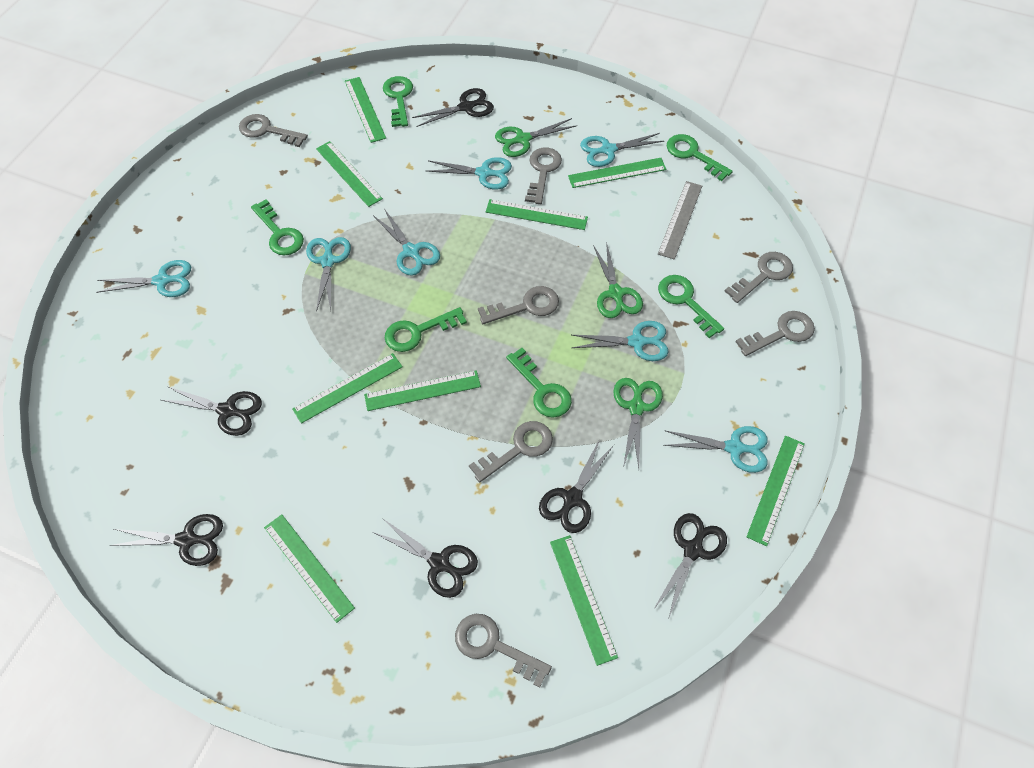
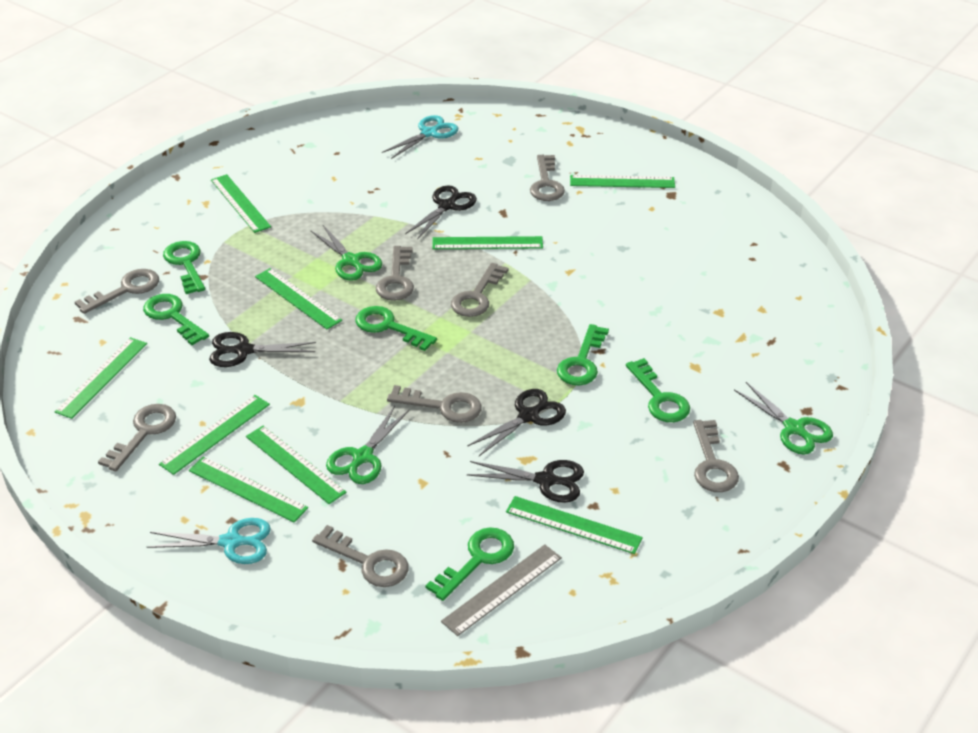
black scissors: [109,514,223,566] [161,387,262,436] [373,518,478,598] [412,88,494,127] [539,439,614,533] [653,513,727,617] = 6 -> [209,332,316,367] [405,185,477,240] [467,389,566,456] [467,460,584,503] = 4
grey key: [239,114,308,147] [455,614,552,688] [469,421,553,483] [478,286,559,324] [525,147,562,204] [724,252,793,303] [736,311,815,356] = 7 -> [75,269,159,314] [98,404,176,471] [312,525,409,587] [376,246,414,301] [387,385,482,423] [451,263,508,317] [530,155,565,201] [693,420,739,492] = 8
turquoise scissors: [96,260,191,297] [306,237,351,312] [373,210,440,276] [427,157,512,190] [572,321,668,361] [580,133,664,167] [663,426,768,473] = 7 -> [147,518,271,564] [382,115,458,159] = 2

